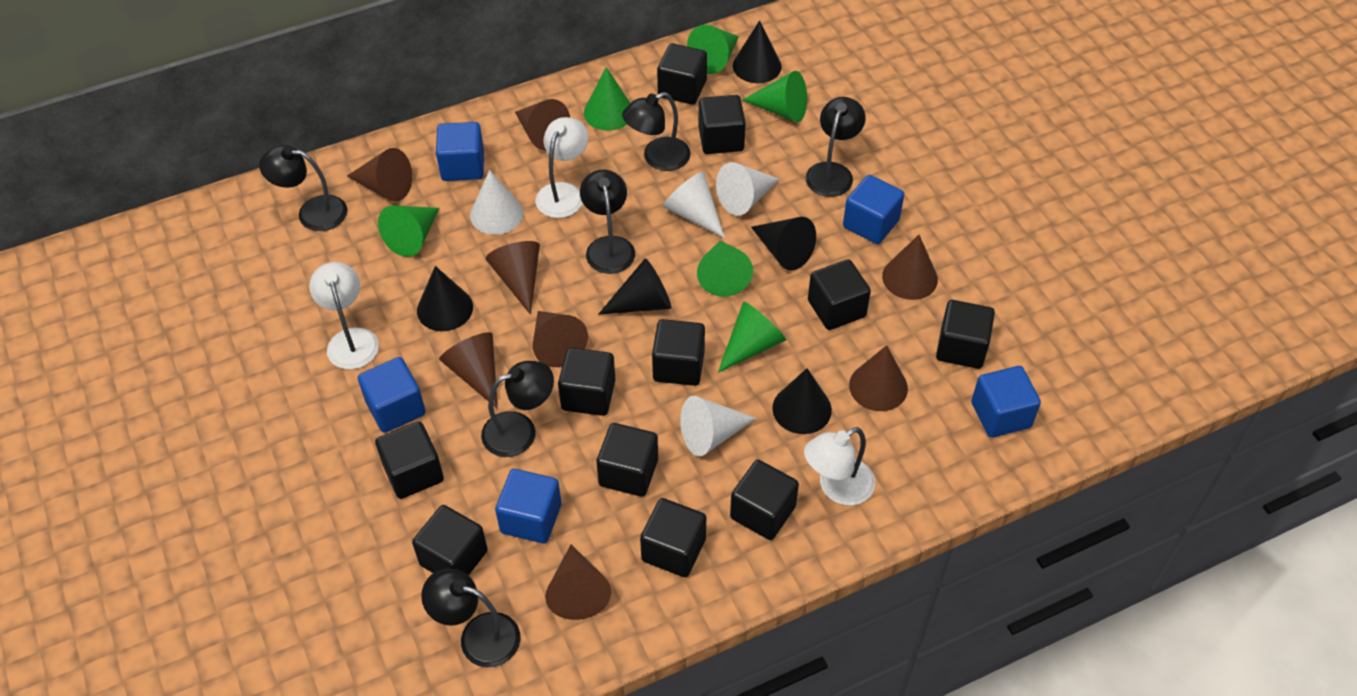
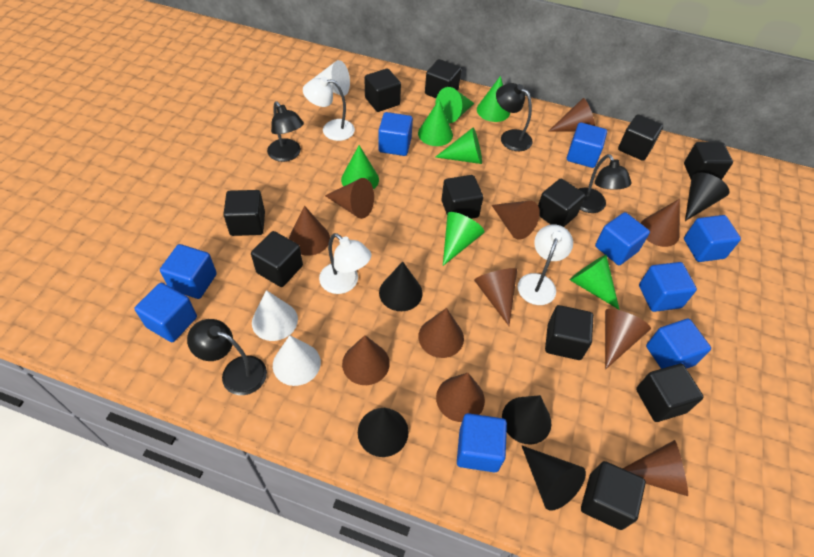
black lamp: [259,145,347,231] [421,569,520,667] [481,361,554,457] [580,170,635,274] [622,92,691,171] [806,97,865,197] = 6 -> [187,319,267,395] [267,101,304,162] [496,83,533,151] [579,154,631,213] = 4
blue cube: [358,357,426,433] [436,122,484,181] [495,469,561,543] [843,175,904,244] [971,366,1041,438] = 5 -> [134,283,197,342] [160,244,217,299] [378,112,413,156] [457,413,507,473] [567,122,607,168] [595,212,650,265] [639,262,697,312] [646,319,711,369] [684,215,741,262] = 9
brown cone: [347,148,412,202] [439,332,498,409] [486,241,540,314] [515,99,570,150] [533,311,588,367] [545,544,611,620] [849,345,908,411] [882,235,938,300] = 8 -> [289,206,330,256] [325,178,374,219] [342,335,390,385] [418,308,464,358] [436,373,485,422] [474,268,517,326] [492,201,540,240] [549,98,595,132] [605,309,651,369] [623,440,688,496] [641,199,680,247] = 11
green cone: [378,206,439,257] [584,67,630,131] [687,25,739,74] [697,241,753,297] [718,301,786,373] [742,71,807,123] = 6 -> [341,145,379,190] [418,99,453,146] [435,87,474,123] [436,128,482,164] [443,212,484,266] [477,76,510,122] [570,255,620,310] = 7
white cone: [470,170,524,235] [663,171,725,238] [680,396,757,456] [716,162,779,216] = 4 -> [252,290,298,341] [273,335,321,386] [313,60,350,96] = 3

